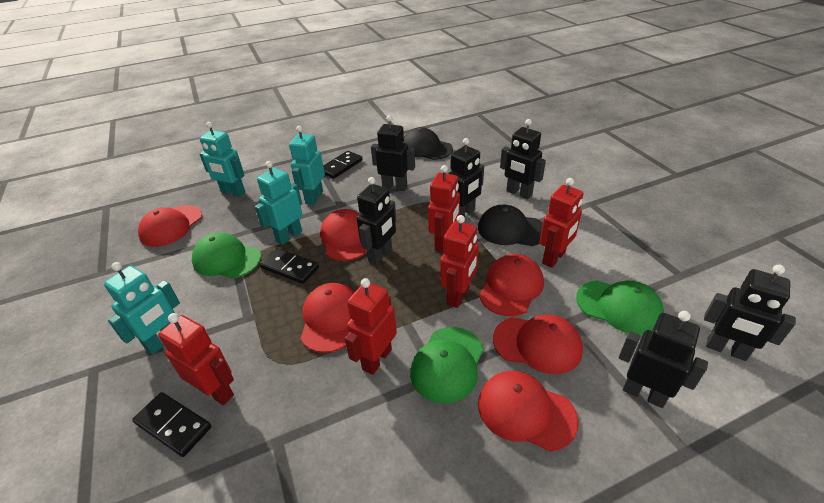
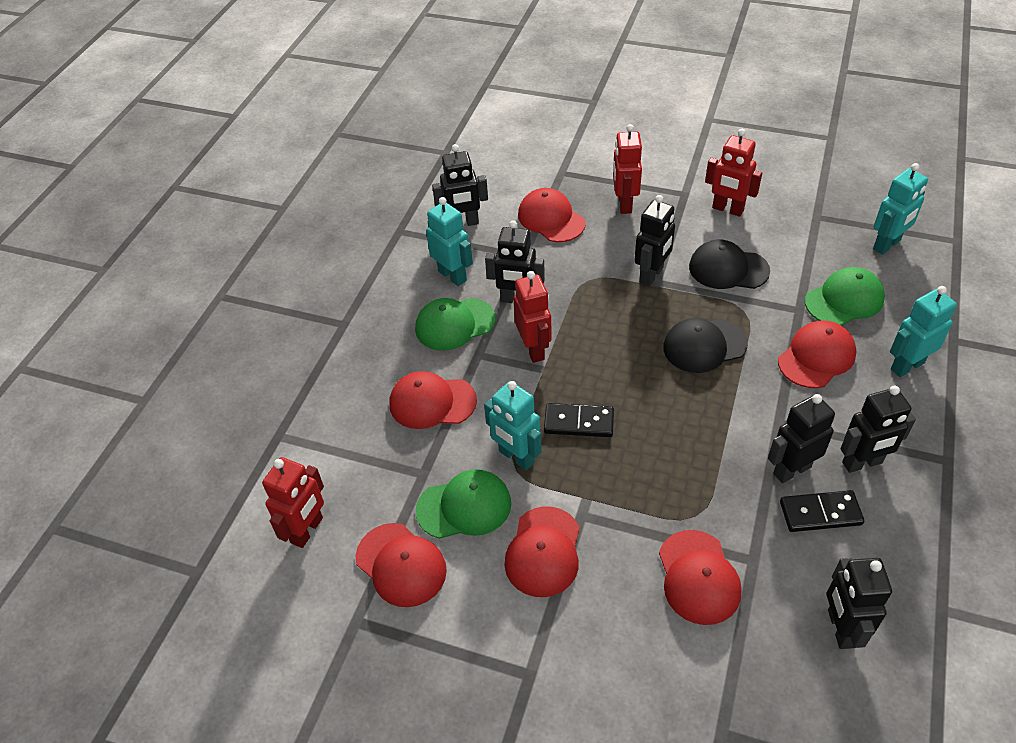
black domino: [132,392,212,457] [259,248,319,284] [323,151,363,179] = 3 -> [544,403,614,437] [780,490,864,532] = 2
red robot: [158,313,234,405] [345,278,397,375] [428,165,460,252] [440,215,479,308] [540,178,584,268] = 5 -> [262,457,324,548] [513,271,552,363] [613,124,642,214] [705,129,762,217] = 4

